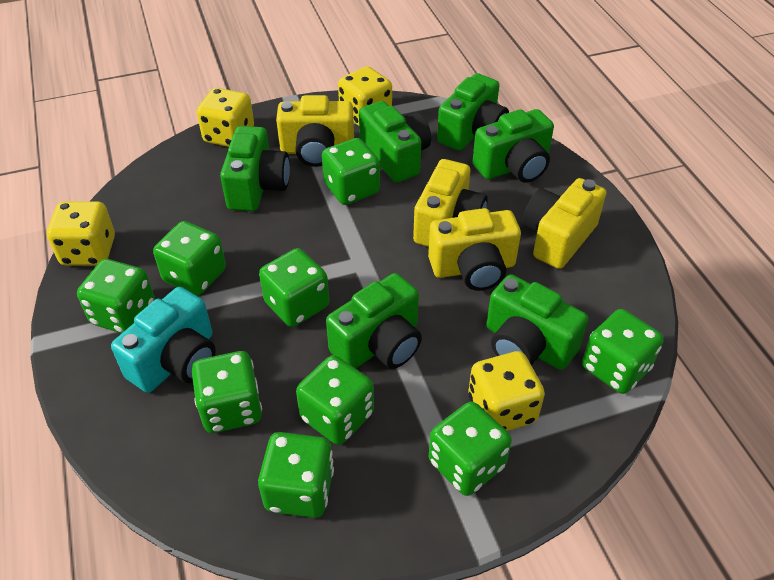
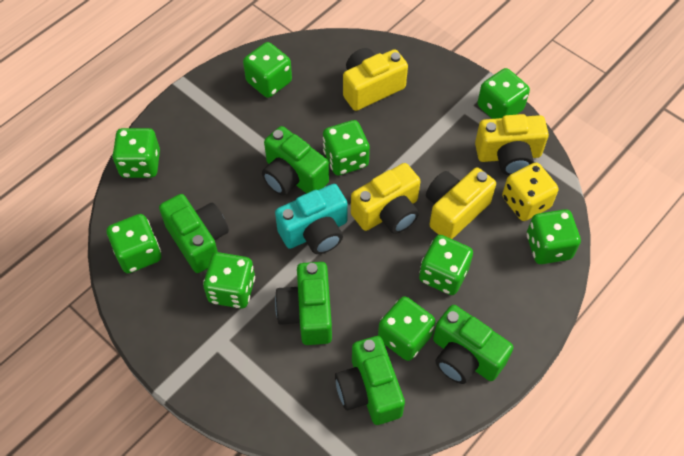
green camera: [220,126,290,211] [326,273,422,369] [359,101,431,183] [437,73,509,151] [472,109,554,183] [486,274,589,370] = 6 -> [159,194,229,273] [262,126,329,196] [275,262,332,345] [335,336,405,425] [433,305,513,384] = 5
yellow dice: [47,201,115,266] [197,88,254,147] [338,66,392,126] [468,351,545,431] = 4 -> [502,163,559,221] = 1

